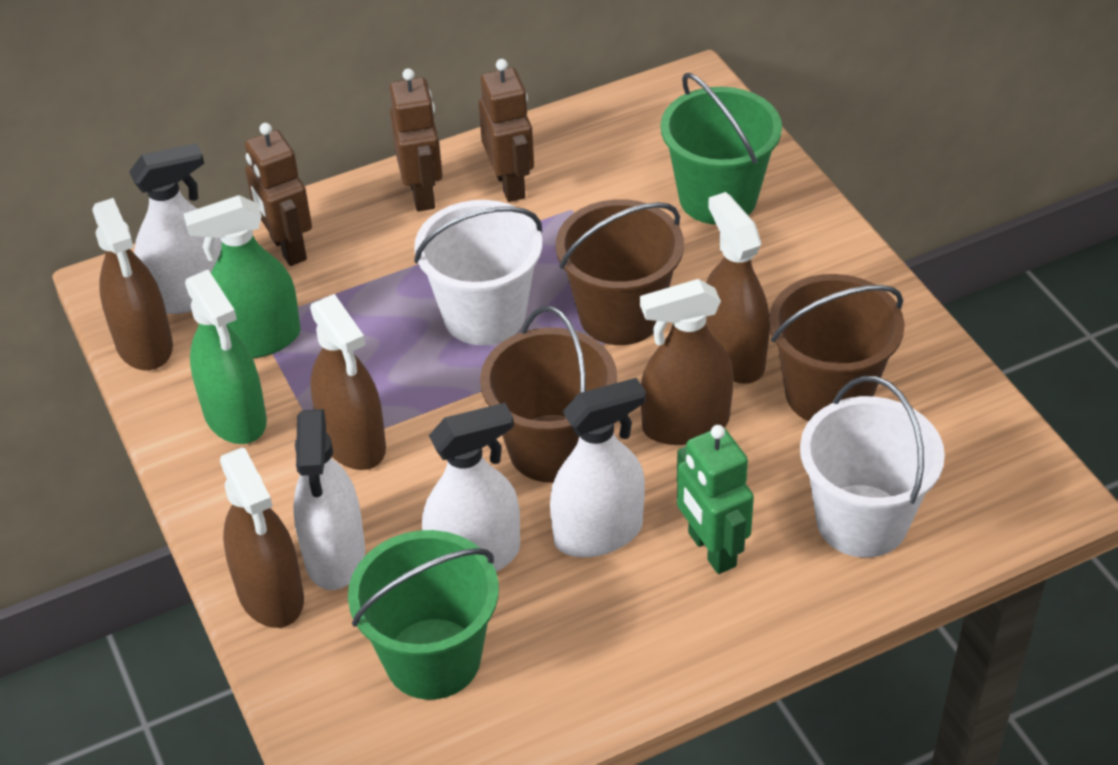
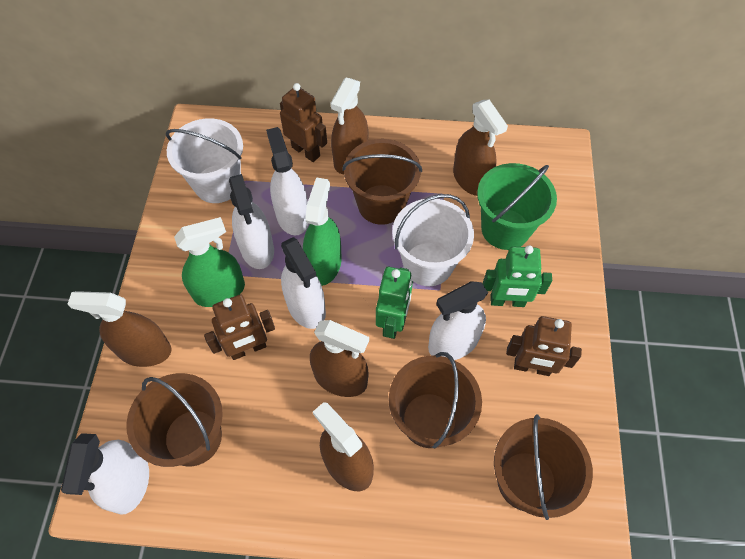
brown bucket: [480,306,617,483] [556,199,684,345] [769,274,905,421] = 3 -> [126,373,223,467] [342,139,422,225] [389,352,482,448] [494,414,593,520] = 4
green bucket: [348,530,499,700] [661,73,782,225] = 2 -> [477,163,557,250] = 1
green robot: [677,425,754,574] = 1 -> [376,267,413,339] [482,245,552,307] = 2
white spray bottle: [129,143,222,314] [293,409,365,590] [422,403,520,572] [550,378,646,557] = 4 -> [61,433,149,515] [229,174,274,269] [266,127,309,235] [281,237,326,329] [428,281,488,360] = 5

